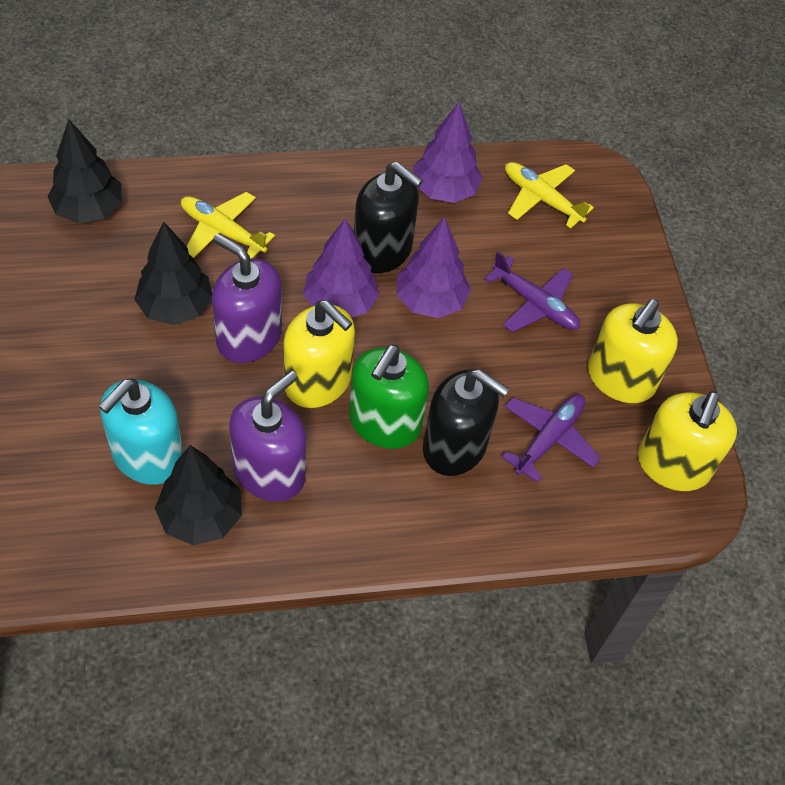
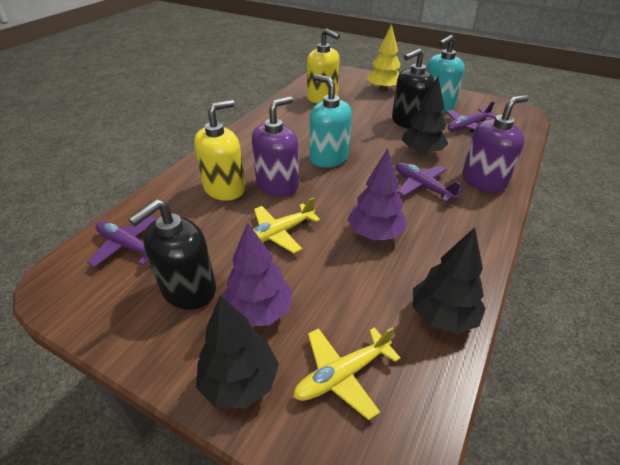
green soap dispenser: [349,344,429,449] = 1 -> none = 0
purple plane: [485,251,580,332] [502,394,601,483] = 2 -> [87,216,158,267] [396,162,463,202] [446,101,496,133] = 3
purple tree: [303,218,379,318] [396,217,471,318] [413,102,483,203] = 3 -> [223,222,293,326] [347,148,407,241] = 2
turquoise soap dispenser: [99,378,183,485] = 1 -> [309,74,352,168] [426,35,465,112] = 2
yellow soap dispenser: [283,300,355,408] [588,299,678,403] [638,391,737,491] = 3 -> [194,100,245,201] [307,29,340,103] = 2
yellow tree: none = 0 -> [367,24,400,91] = 1

